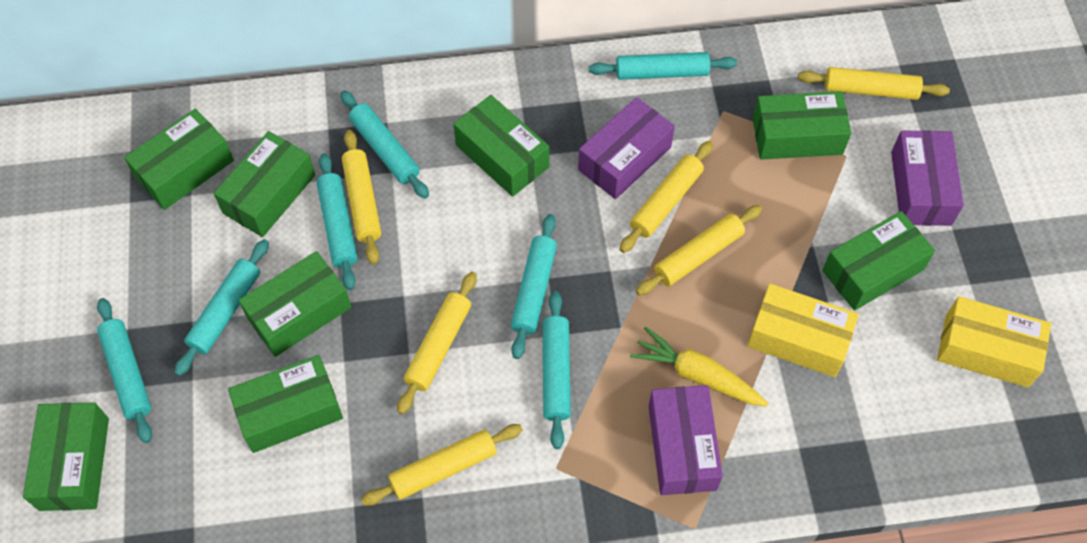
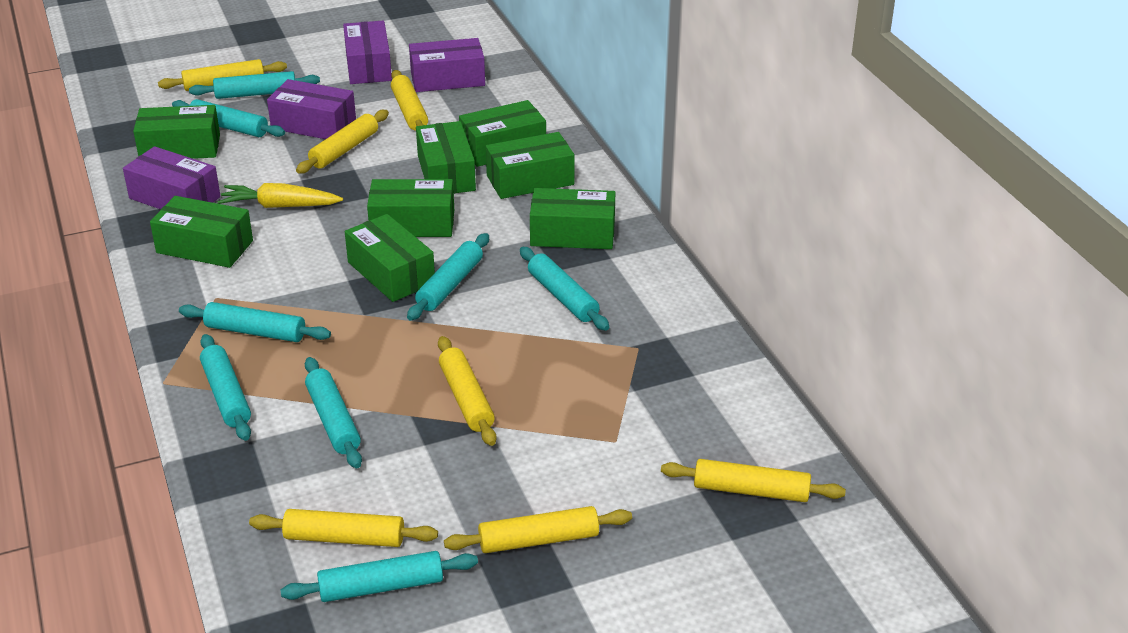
purple box: [578,97,675,199] [648,385,723,495] [891,130,964,226] = 3 -> [123,146,221,209] [267,79,356,139] [343,21,392,84] [409,38,485,92] = 4
turquoise rolling pin: [97,298,152,443] [174,239,269,376] [317,153,358,290] [340,90,429,199] [511,214,557,359] [543,291,571,449] [589,52,737,80] = 7 -> [172,99,285,137] [179,302,331,342] [189,71,320,99] [200,334,251,441] [281,551,478,602] [305,357,362,468] [407,233,489,320] [520,247,609,331] = 8
yellow box: [747,283,859,377] [937,296,1051,388] = 2 -> none = 0
yellow rolling pin: [342,130,381,265] [361,424,523,506] [397,272,477,414] [619,141,713,253] [636,205,762,295] [798,67,950,100] = 6 -> [158,59,287,91] [249,509,438,547] [296,110,389,174] [391,70,428,131] [438,336,497,446] [444,506,632,553] [661,459,846,502] = 7

